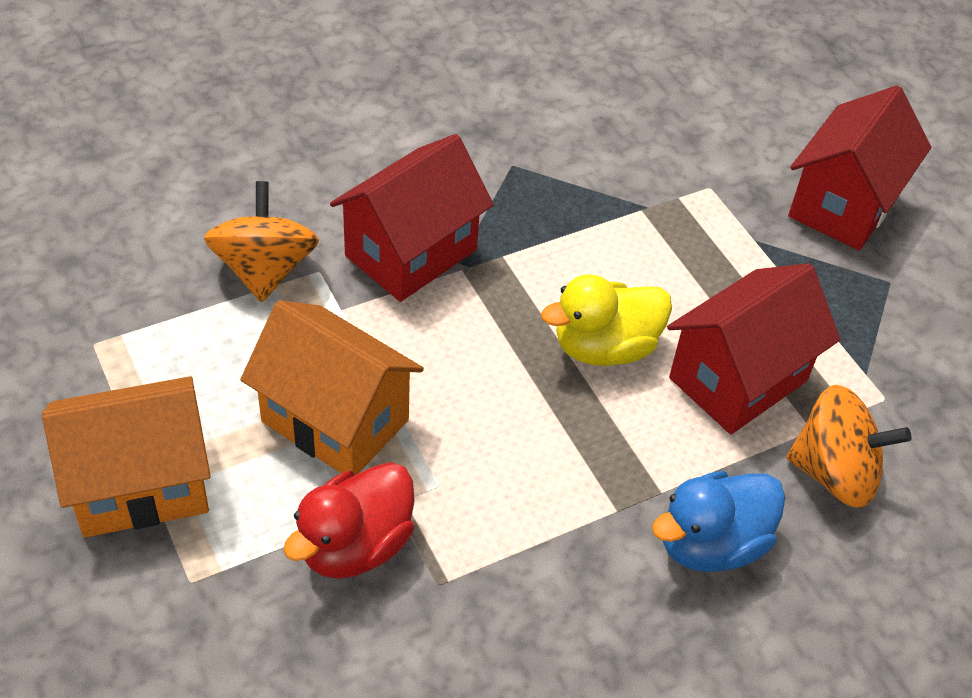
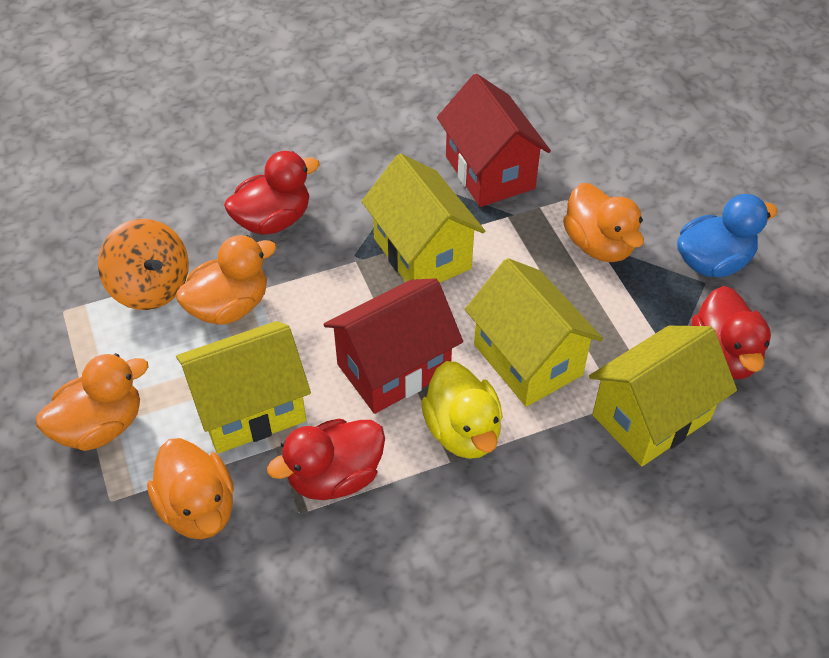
orange duck: none = 0 -> [36,353,148,451] [147,438,234,539] [176,235,276,325] [563,183,644,262] = 4
orange house: [42,376,211,538] [240,300,424,475] = 2 -> none = 0
orange spinning top: [204,181,319,302] [786,385,911,508] = 2 -> [98,219,189,310] = 1
red duck: [283,462,415,579] = 1 -> [224,151,320,235] [267,419,385,500] [691,286,771,380] = 3
red house: [330,134,494,302] [667,263,840,434] [788,85,931,250] = 3 -> [323,278,463,414] [437,74,551,207] = 2
yellow house: none = 0 -> [176,321,311,454] [362,154,485,283] [465,258,603,407] [589,326,737,466] = 4

